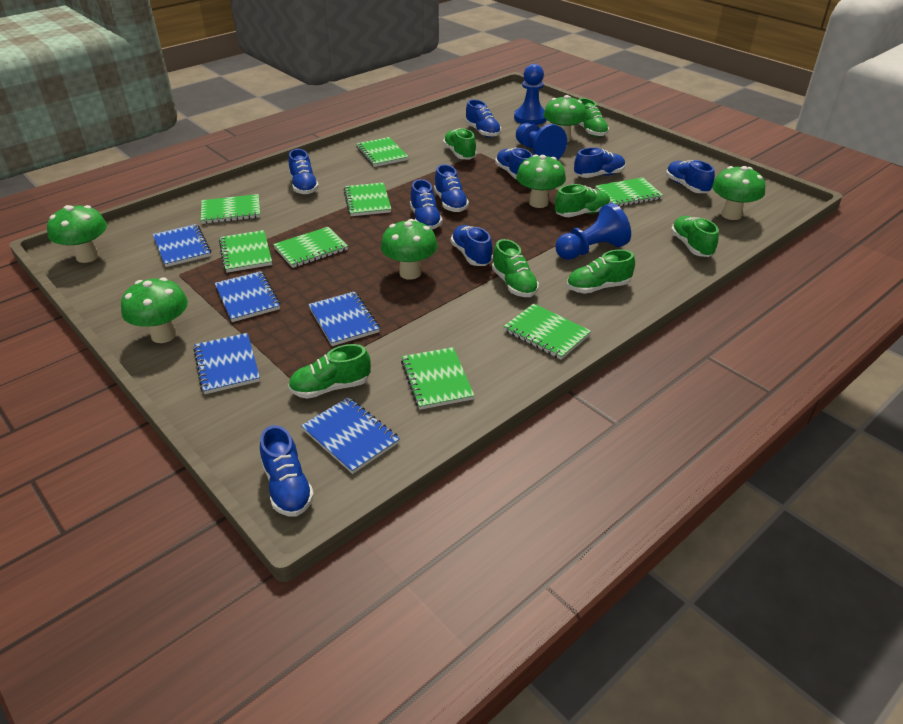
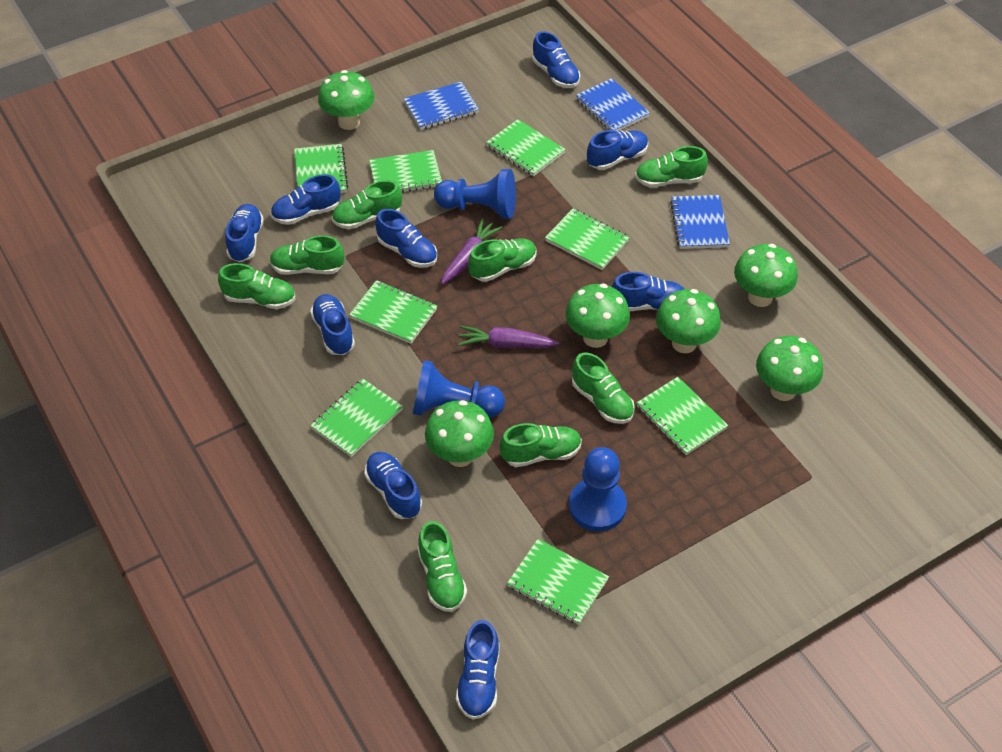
blue notebook: [153,224,211,267] [193,333,260,394] [215,271,280,322] [301,397,400,474] [308,291,380,346] = 5 -> [403,82,479,130] [576,78,650,131] [670,195,730,249] = 3
green shoe: [288,344,371,399] [443,128,477,159] [492,239,539,297] [555,184,610,217] [567,250,635,294] [578,98,609,137] [671,216,719,257] = 7 -> [218,263,295,309] [270,235,344,275] [332,180,402,229] [418,521,467,612] [468,238,537,282] [500,423,582,467] [572,353,635,424] [635,146,708,187] = 8
purple carrot: none = 0 -> [441,218,503,284] [458,326,559,348] = 2

